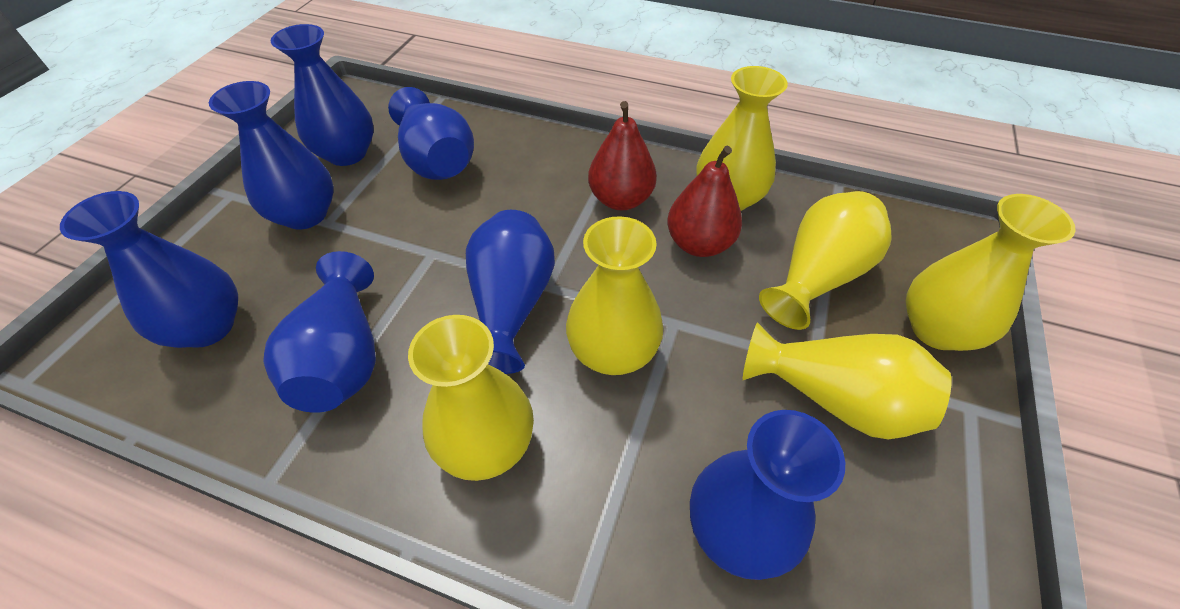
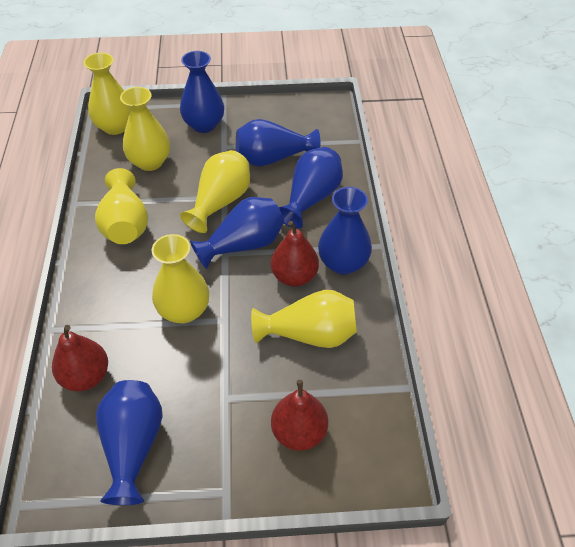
blue vase: [60,191,238,348] [209,81,334,230] [263,251,376,413] [271,24,374,166] [388,87,474,180] [466,210,555,374] [690,410,845,580] = 7 -> [96,380,163,505] [180,51,224,133] [190,197,284,269] [236,119,320,167] [279,147,343,229] [318,187,372,275] = 6
red pear: [588,101,657,210] [667,146,742,257] = 2 -> [52,325,108,391] [271,221,319,286] [271,380,328,451] = 3

